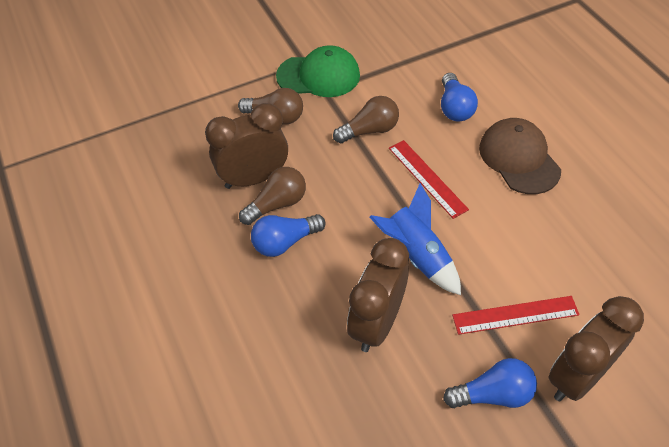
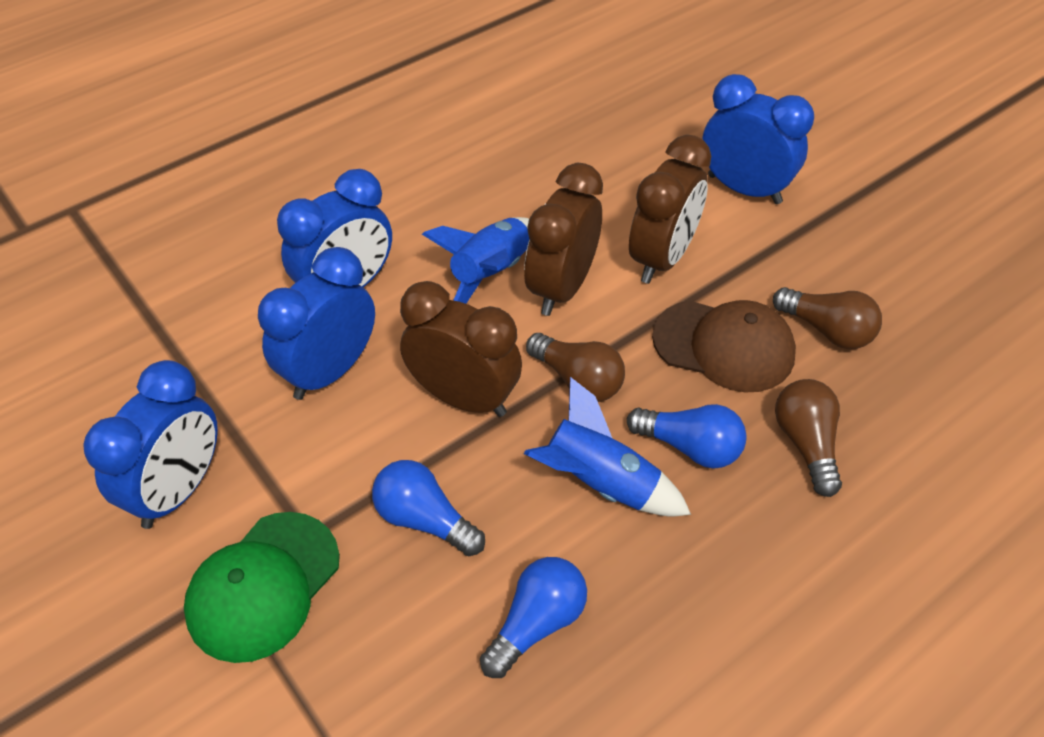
blue clock: none = 0 -> [83,360,218,529] [258,247,375,400] [277,169,392,287] [702,74,814,204] = 4
blue rocket: [369,183,461,295] = 1 -> [422,217,529,304] [524,377,691,516] = 2
red ruler: [389,140,469,219] [452,296,580,335] = 2 -> none = 0

